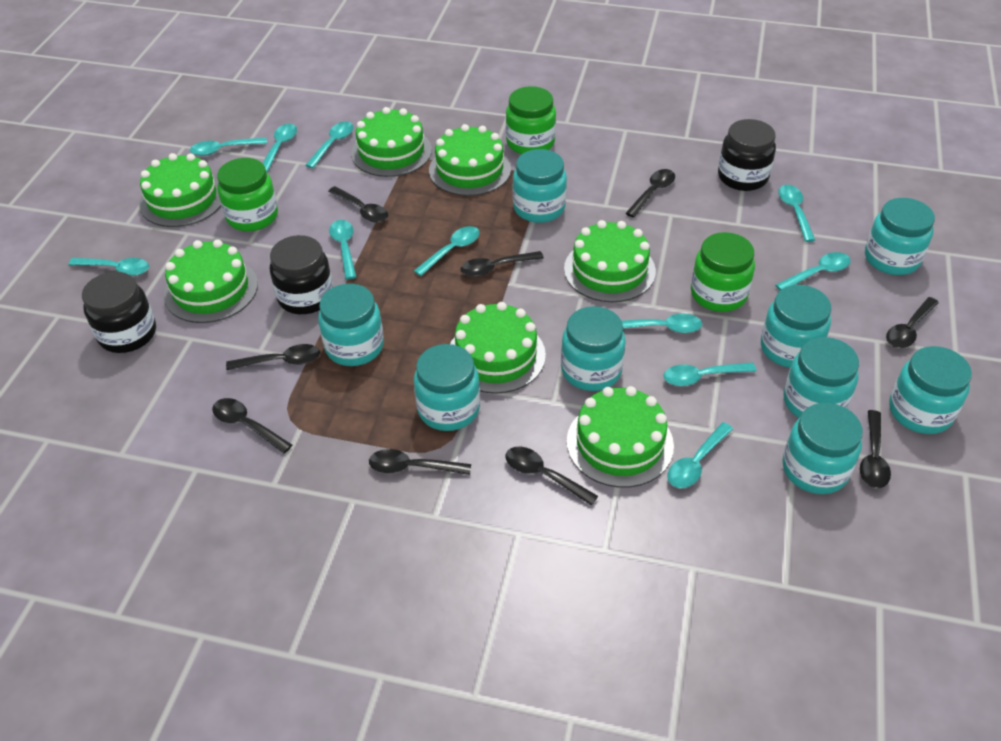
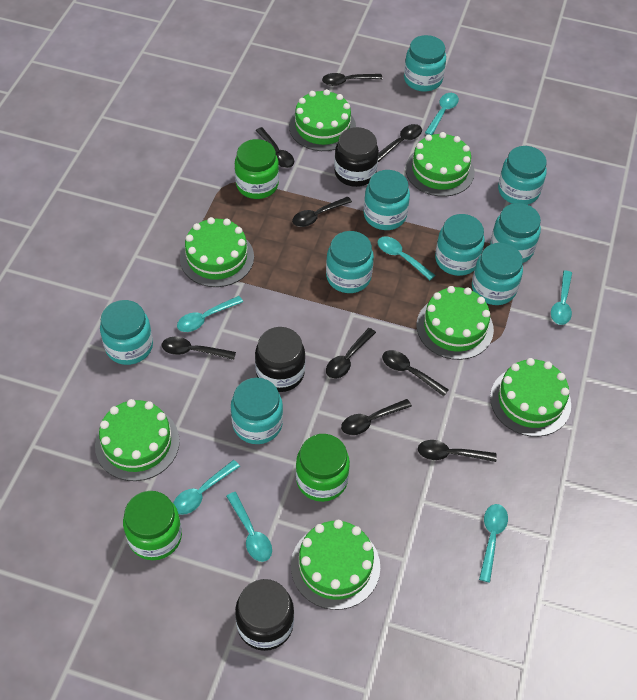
turquoise spoon: [68,258,149,276] [190,137,267,156] [263,124,297,172] [305,121,353,168] [329,220,356,279] [414,226,480,276] [622,313,702,333] [664,362,757,386] [667,422,733,488] [775,252,851,291] [778,185,815,242] = 11 -> [173,460,240,515] [177,296,243,332] [226,492,272,562] [377,236,435,280] [425,93,459,135] [479,504,508,582] [551,271,572,325] = 7

